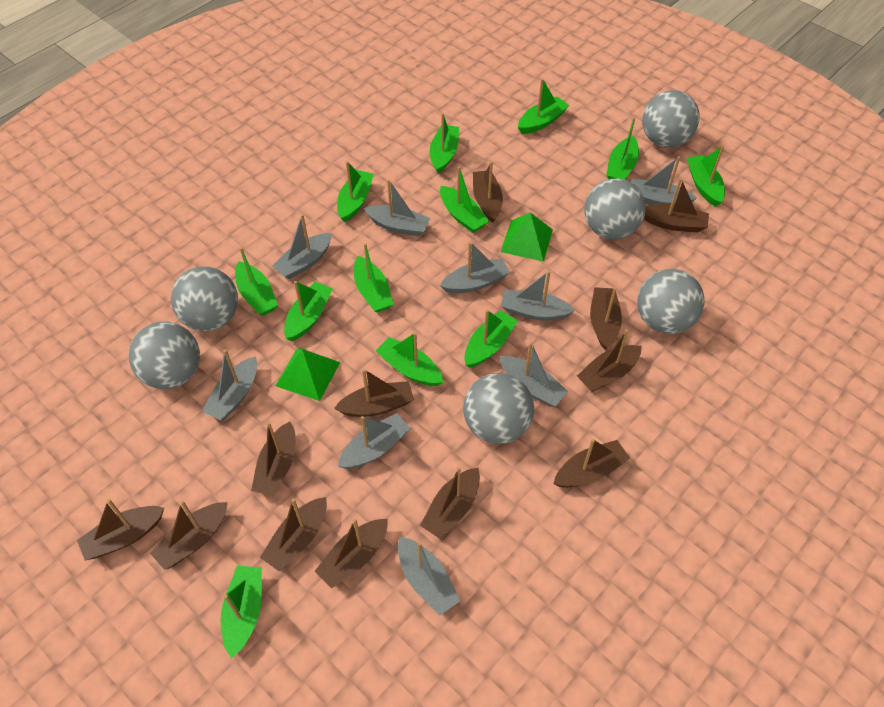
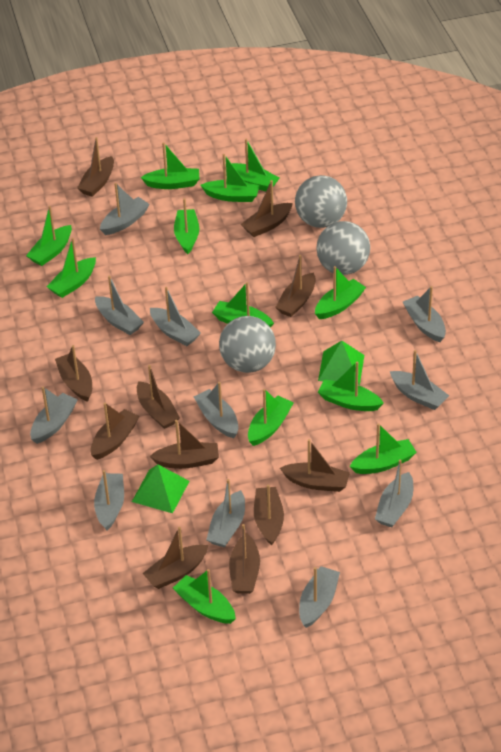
brown boat: [77,499,164,560] [150,500,228,570] [251,421,296,496] [260,497,327,571] [315,519,388,588] [334,369,414,417] [420,467,480,539] [473,161,503,223] [553,439,630,488] [577,329,642,392] [590,287,622,349] [644,178,709,232] = 12 -> [55,345,92,402] [77,137,114,197] [91,403,140,460] [137,365,180,429] [142,527,209,589] [149,420,219,469] [229,524,260,594] [241,180,293,237] [254,484,284,546] [275,255,316,317] [280,439,350,492] = 11
grey ball: [129,322,200,389] [171,266,238,332] [463,373,534,444] [584,178,646,239] [637,269,705,334] [642,90,700,148] = 6 -> [219,316,276,373] [295,175,347,228] [316,221,370,275] = 3
grey boat: [202,349,257,420] [272,214,332,279] [338,413,411,469] [364,180,431,236] [398,537,460,616] [440,242,510,293] [500,342,568,407] [501,271,575,320] [631,156,697,205] = 9 -> [30,387,78,444] [94,470,124,530] [95,276,144,335] [100,183,150,235] [150,287,201,346] [194,382,239,438] [206,479,245,548] [299,566,340,628] [375,460,413,527] [390,350,449,410] [403,286,446,342] = 11

